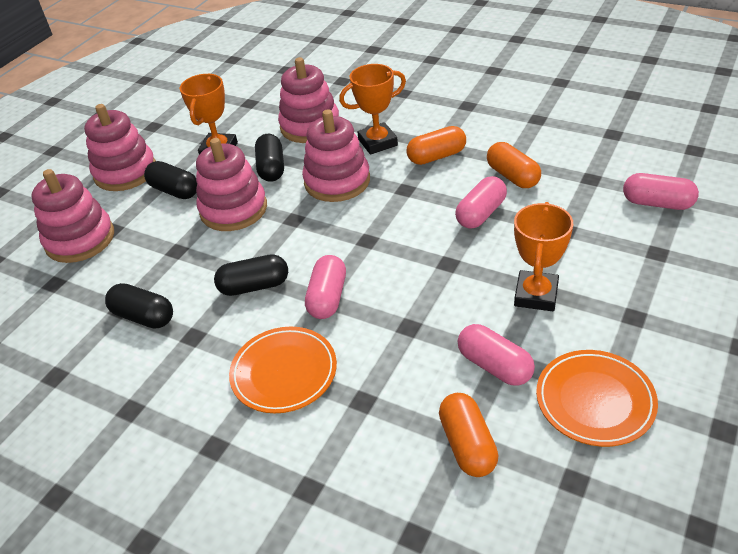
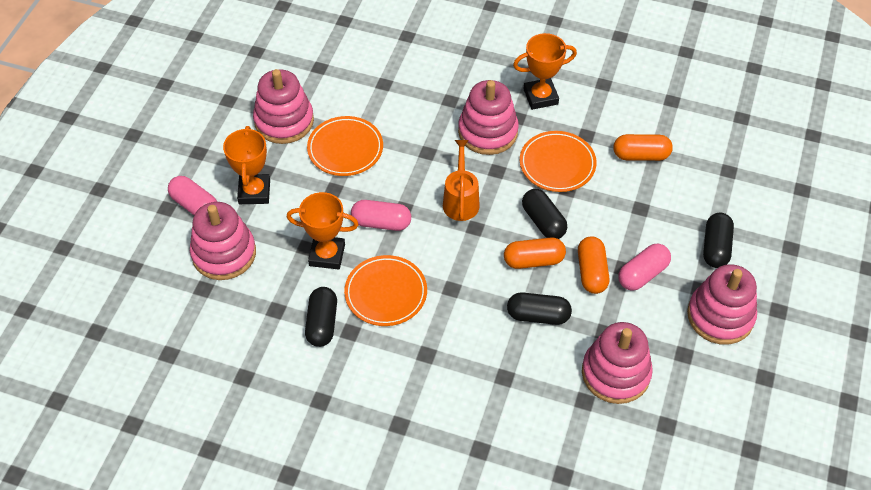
orange plate: [229,326,337,413] [536,350,658,447] = 2 -> [307,116,383,176] [344,255,427,326] [520,131,596,192] = 3
orange watering can: none = 0 -> [443,140,480,221] = 1
pink capsule: [305,255,346,319] [455,176,507,229] [458,324,535,386] [623,173,699,210] = 4 -> [168,176,217,215] [351,200,411,231] [618,244,671,291] = 3

